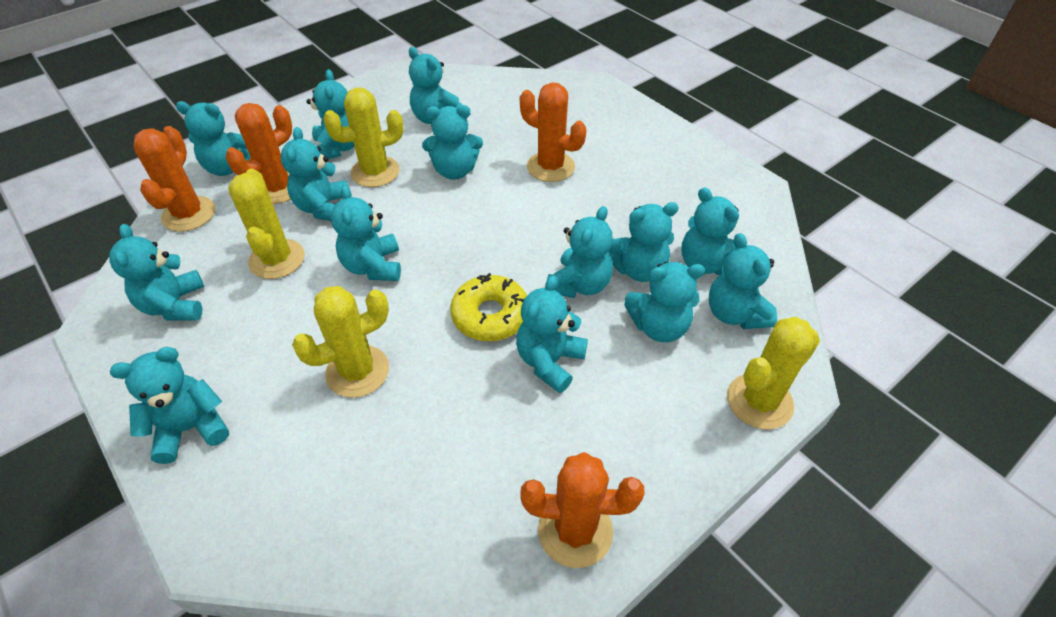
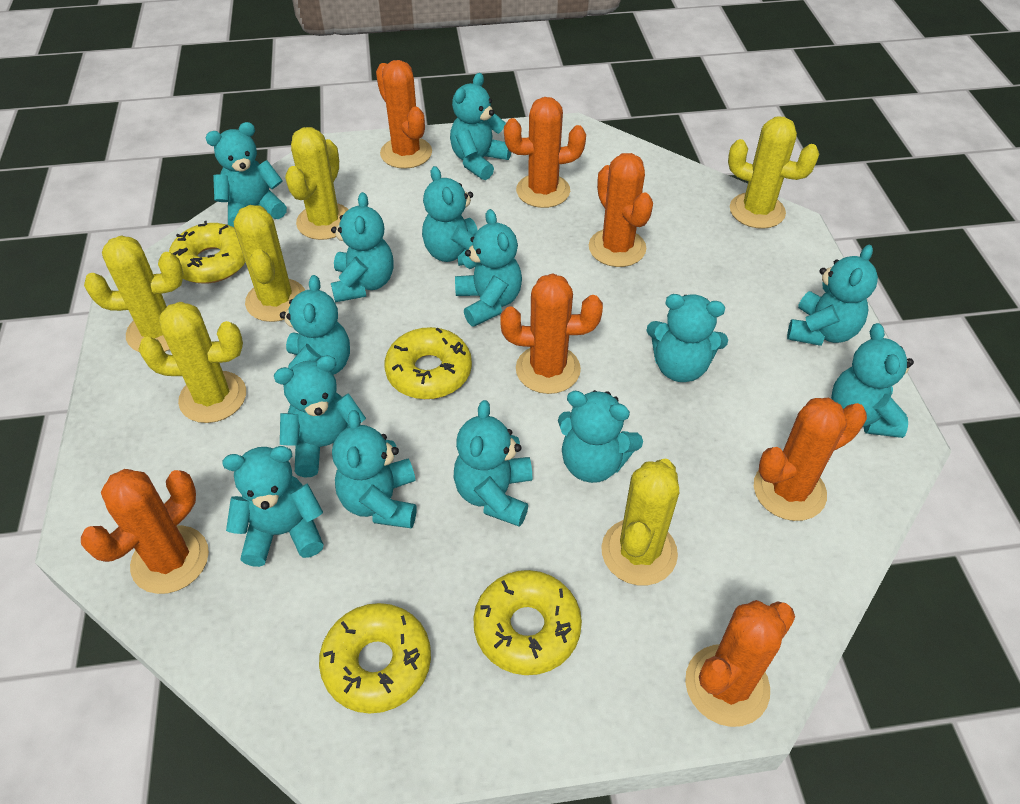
orange cactus: [134,126,215,232] [226,103,292,204] [520,82,586,182] [520,452,645,568] = 4 -> [81,469,209,594] [376,60,432,169] [500,273,603,394] [504,97,586,208] [589,153,653,267] [685,600,795,727] [754,398,867,521] = 7
yellow cactus: [228,169,305,279] [292,286,389,398] [323,88,404,187] [727,317,820,429] = 4 -> [84,235,184,353] [138,302,246,423] [234,205,305,322] [285,127,349,240] [601,458,679,586] [728,117,819,229] = 6
yellow donut: [450,273,527,341] = 1 -> [169,221,245,283] [319,603,431,714] [385,327,472,399] [473,570,582,675] = 4

